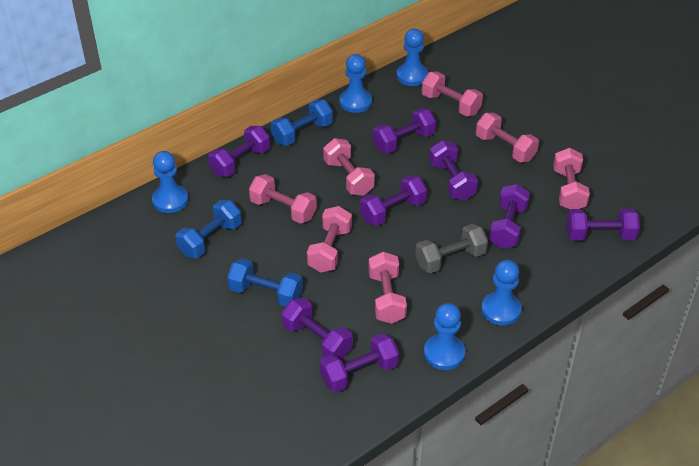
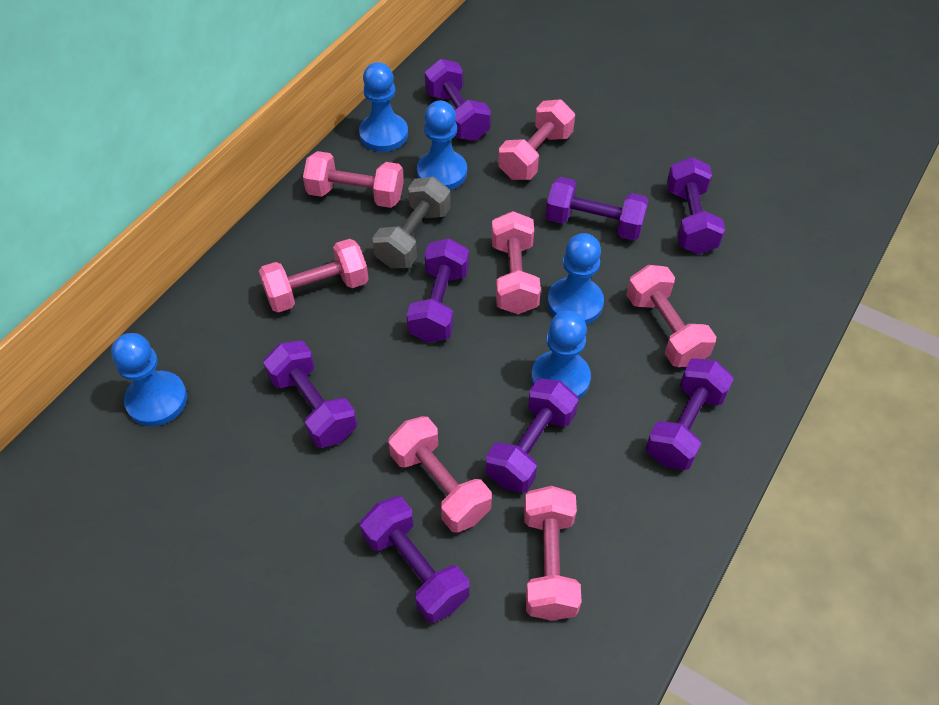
blue dumbbell: [175,200,242,258] [227,258,303,307] [271,99,333,146] = 3 -> none = 0

